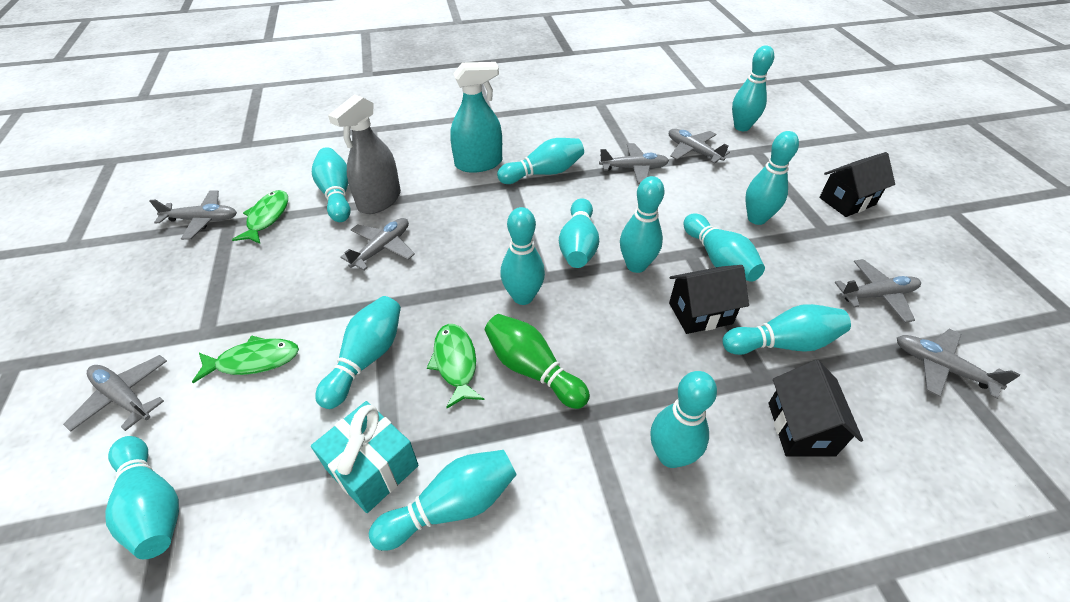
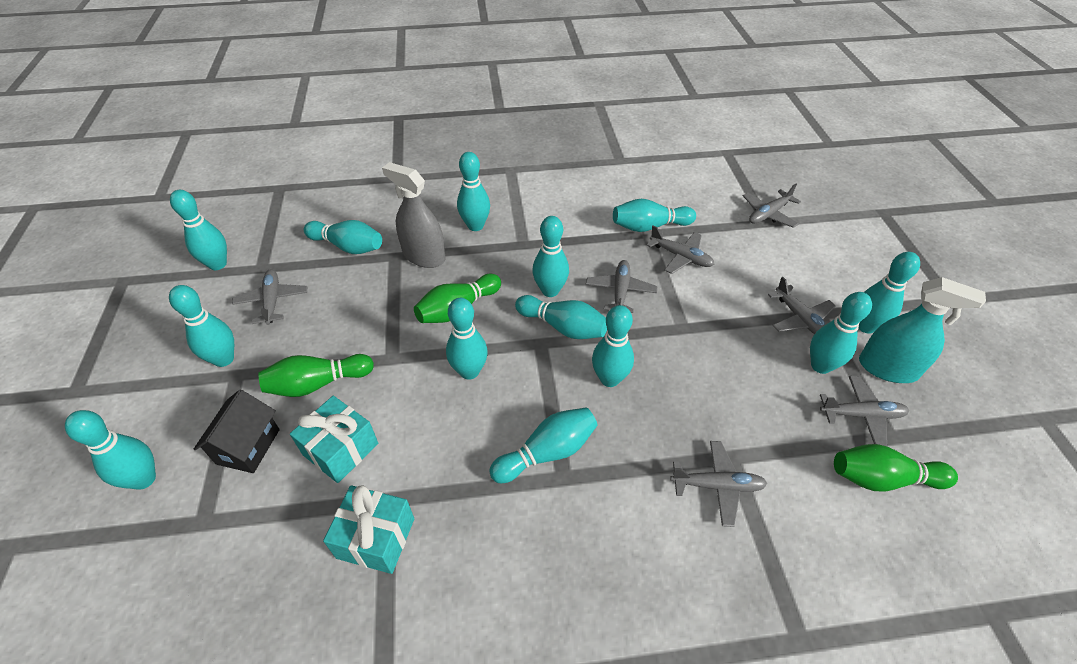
black house: [669,265,749,334] [769,360,863,457] [819,152,895,217] = 3 -> [194,390,280,473] = 1
green bowling pin: [485,314,590,409] = 1 -> [258,354,374,397] [414,274,501,323] [834,444,958,492] = 3
green fish: [192,335,299,383] [232,190,288,244] [427,324,484,409] = 3 -> none = 0
turquoise gift: [311,401,419,513] = 1 -> [290,396,378,483] [323,485,414,574] = 2

